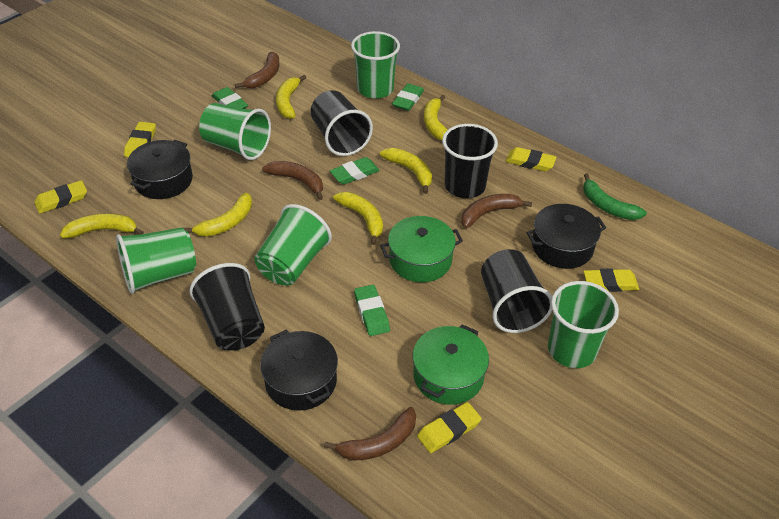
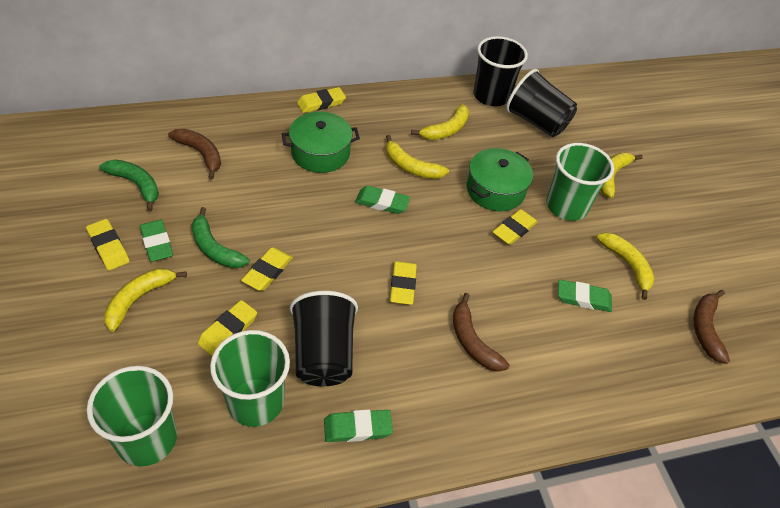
black cup: [189,263,265,350] [310,90,373,156] [442,124,498,198] [481,249,552,333] = 4 -> [290,291,358,386] [473,36,528,106] [506,69,577,137] = 3
black pot: [127,140,193,199] [260,329,338,411] [526,204,606,269] = 3 -> none = 0
brown banana: [235,52,279,88] [262,161,323,200] [324,407,416,460] [461,194,532,228] = 4 -> [168,129,221,179] [453,293,510,372] [693,290,730,364] = 3
green banana: [583,173,647,220] = 1 -> [99,160,159,211] [192,207,250,268] = 2
green cup: [116,227,196,294] [199,103,271,160] [254,204,332,285] [351,31,400,99] [548,281,619,368] = 5 -> [87,366,177,467] [210,330,290,427] [546,143,614,221] = 3
yellow banana: [60,213,144,238] [184,192,252,237] [276,75,306,119] [333,192,383,245] [380,148,432,194] [424,95,447,140] = 6 -> [104,268,187,332] [386,135,449,179] [411,104,469,140] [596,232,654,300] [600,153,643,198] = 5
yellow eraser: [34,180,87,214] [124,122,156,157] [417,402,482,453] [506,147,556,171] [584,268,639,292] = 5 -> [86,219,130,271] [197,300,257,356] [241,247,293,291] [297,87,346,113] [390,261,417,305] [492,209,538,245] = 6

